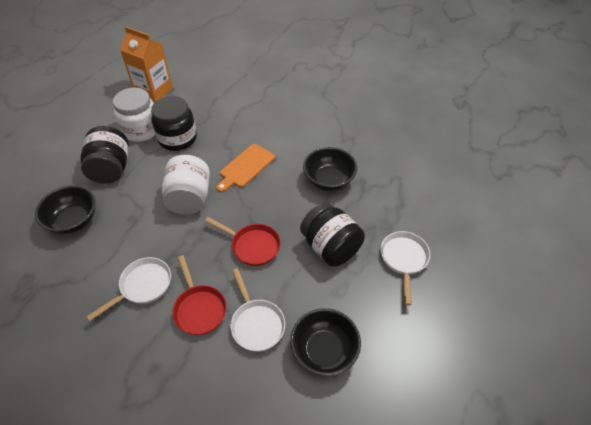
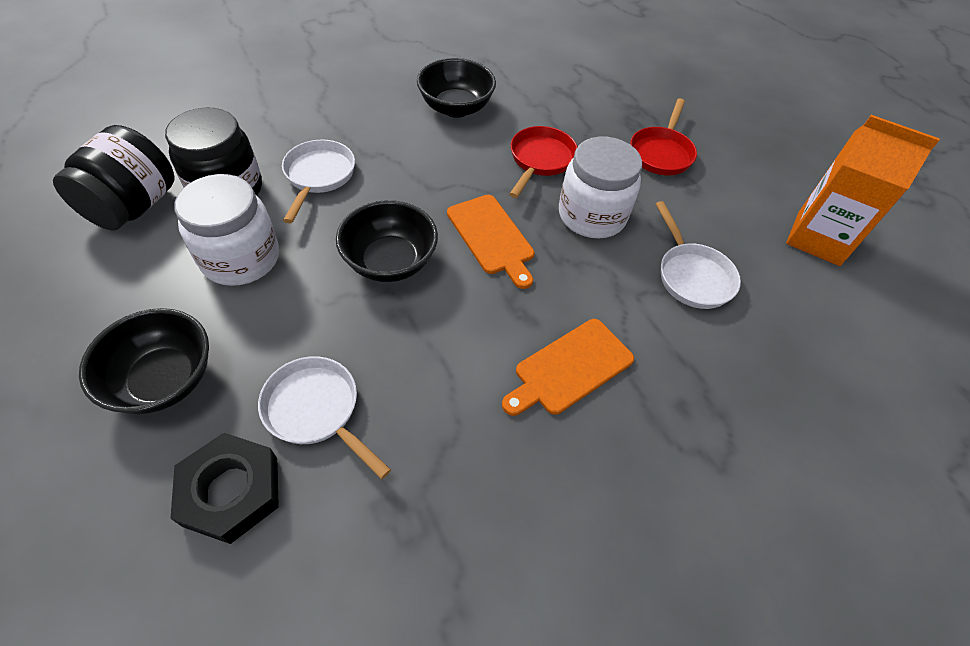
black jar: [80,126,129,183] [151,96,197,151] [300,202,365,267] = 3 -> [53,125,174,231] [165,108,262,196] = 2
black nut: none = 0 -> [170,433,279,544] = 1
orange cutting board: [216,144,275,192] = 1 -> [447,195,534,289] [502,319,634,416] = 2

